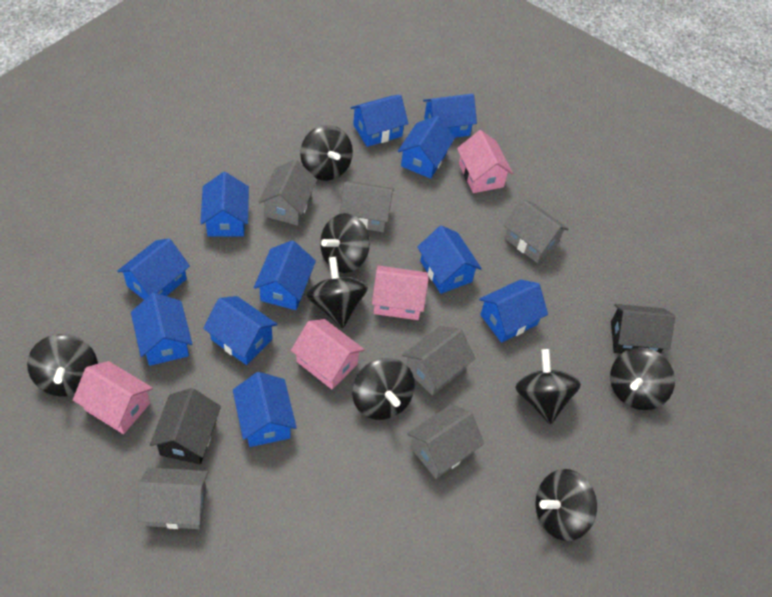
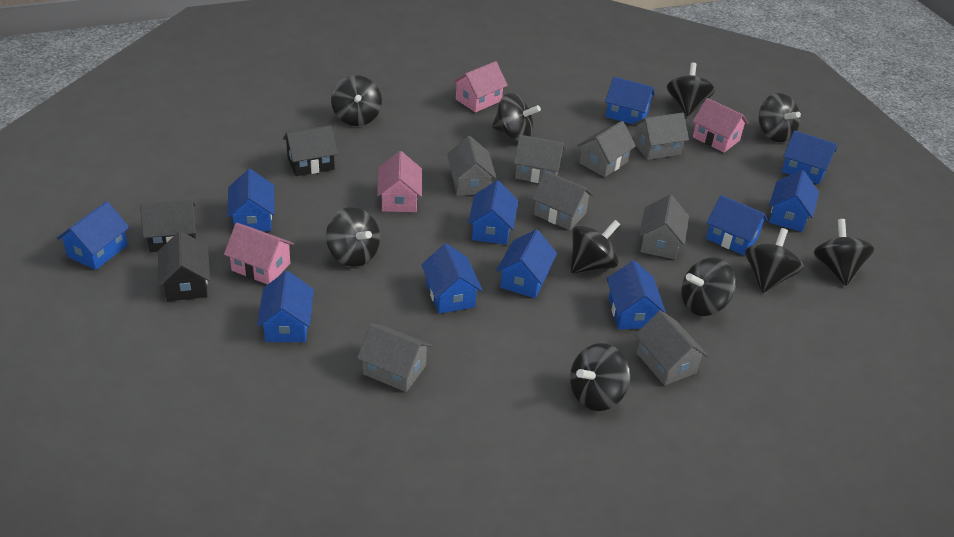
black house: [150,388,221,464] [611,304,675,354] = 2 -> [140,200,196,252] [158,231,210,301] [283,125,338,176] = 3
black spinning top: [27,334,98,397] [300,125,353,181] [307,257,368,328] [320,213,370,273] [352,358,415,420] [515,349,581,424] [535,469,597,541] [610,347,675,410] = 8 -> [326,207,380,267] [331,75,382,126] [492,93,541,141] [570,343,630,411] [571,220,620,273] [667,62,715,116] [681,257,736,316] [745,228,804,293] [759,93,801,142] [813,219,875,286] = 10
grey house: [137,467,208,529] [259,159,317,226] [339,181,394,232] [402,326,475,396] [407,405,484,479] [504,199,569,263] = 6 -> [357,323,432,392] [447,136,496,196] [514,135,565,183] [532,171,593,230] [577,121,636,177] [633,112,689,160] [635,310,708,385] [639,195,689,259] = 8

